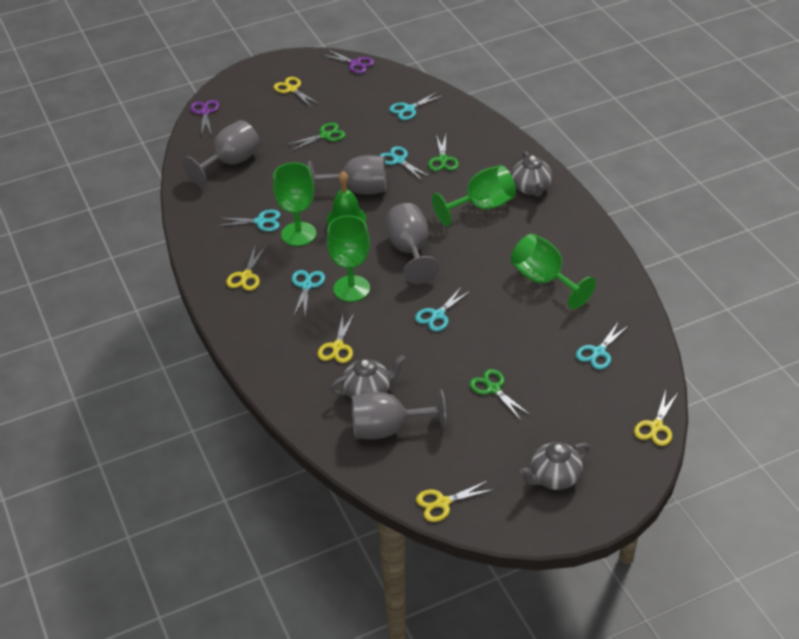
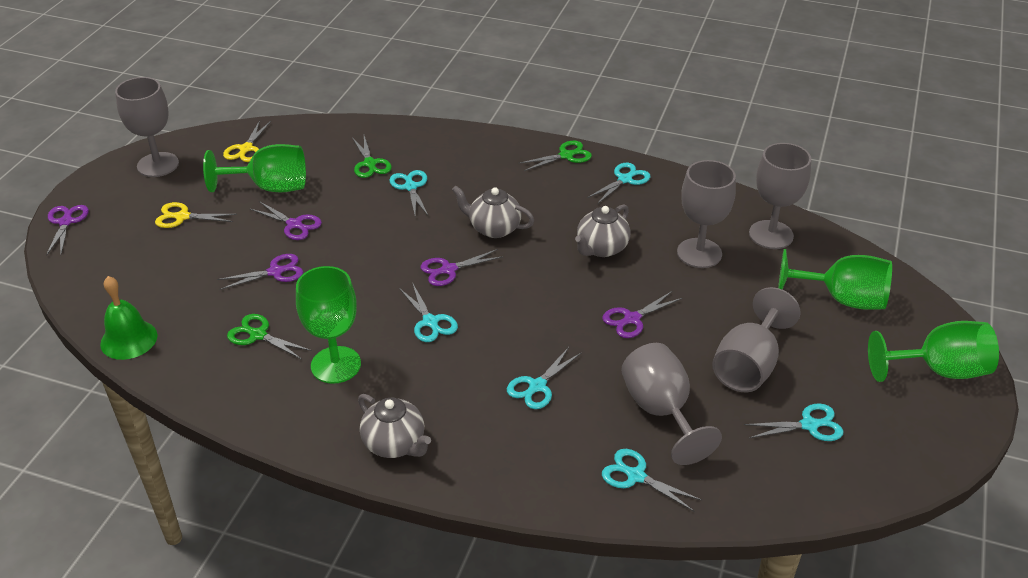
grey goblet: [183,120,260,187] [308,155,386,195] [351,389,446,439] [386,203,439,284] = 4 -> [115,77,179,177] [621,343,722,465] [677,160,736,268] [712,287,800,392] [749,143,811,249] = 5
purple scissors: [190,100,219,136] [323,49,374,74] = 2 -> [46,205,89,256] [217,254,303,290] [250,201,322,240] [421,249,503,286] [602,291,682,338] = 5
yellow scissors: [226,246,266,291] [274,77,319,108] [318,314,354,363] [416,480,495,522] [634,390,678,446] = 5 -> [155,202,237,228] [223,120,271,162] = 2

